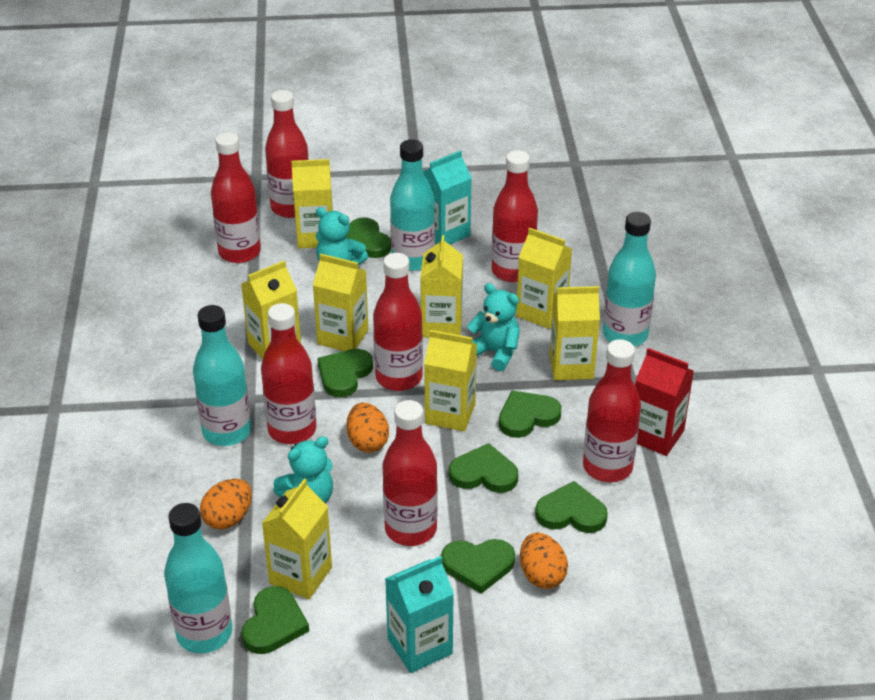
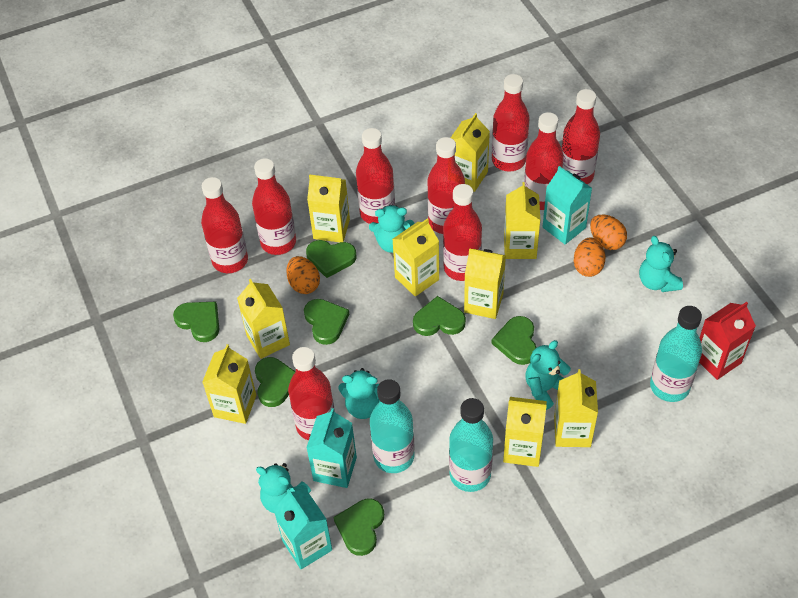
red bottle: [211,132,261,263] [261,303,316,444] [265,90,308,218] [373,253,423,391] [383,400,438,546] [491,150,538,282] [583,339,641,482] = 7 -> [201,177,248,273] [252,158,296,255] [288,347,335,440] [356,128,395,224] [427,137,465,234] [443,184,482,281] [492,74,530,172] [524,112,564,210] [561,89,600,184] = 9
turquoise bottle: [164,503,232,653] [193,305,251,446] [390,139,435,271] [603,212,656,346] = 4 -> [370,379,414,473] [449,398,493,492] [650,306,702,402] = 3
turquoise carton: [385,556,454,673] [423,150,472,245] = 2 -> [274,489,332,569] [306,408,357,488] [543,166,592,244] = 3
turquoise teddy bear: [273,436,333,504] [316,207,368,265] [467,283,520,371] = 3 -> [256,463,311,513] [338,368,379,419] [369,205,414,253] [525,340,571,410] [639,236,683,292] = 5
yellow carton: [241,260,301,359] [262,479,332,599] [291,159,333,248] [313,254,368,351] [420,235,463,338] [424,330,477,431] [516,227,572,329] [550,286,600,380] = 8 -> [202,344,257,424] [237,279,290,359] [307,174,350,242] [393,218,439,296] [451,113,490,192] [464,248,506,319] [503,397,547,467] [504,182,540,259] [554,369,598,447] = 9

